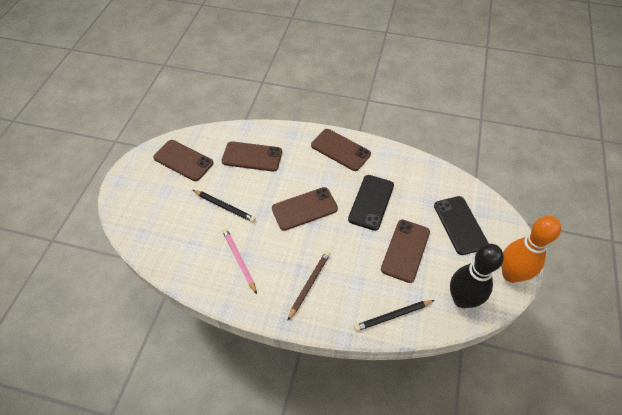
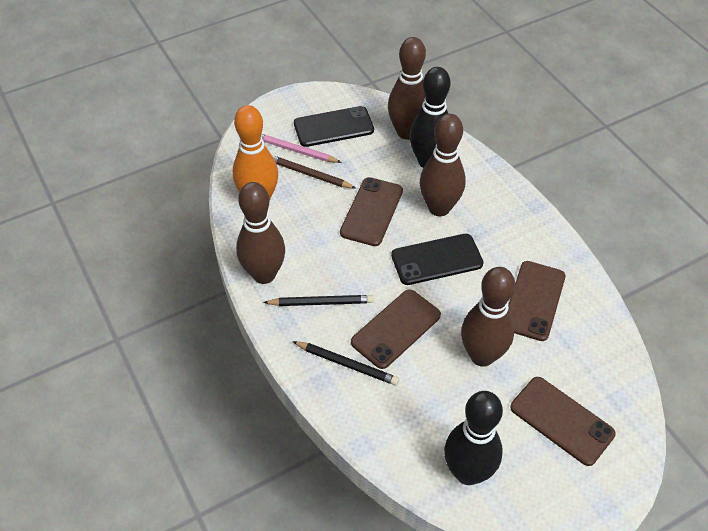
black bowling pin: [450,244,504,308] = 1 -> [410,67,451,168] [444,391,503,485] = 2
brown bowling pin: none = 0 -> [236,182,285,284] [388,37,426,140] [420,114,466,216] [461,267,515,367] = 4
brown phone: [153,140,213,181] [222,141,282,172] [272,187,338,231] [311,129,371,171] [381,220,430,283] = 5 -> [340,177,403,246] [351,289,441,369] [508,261,566,341] [510,377,616,466] = 4

